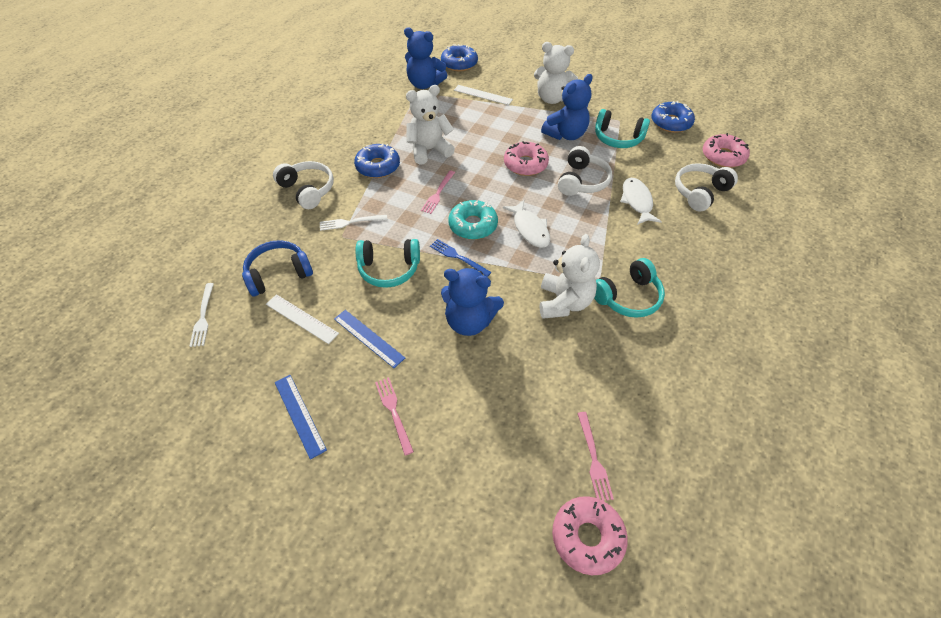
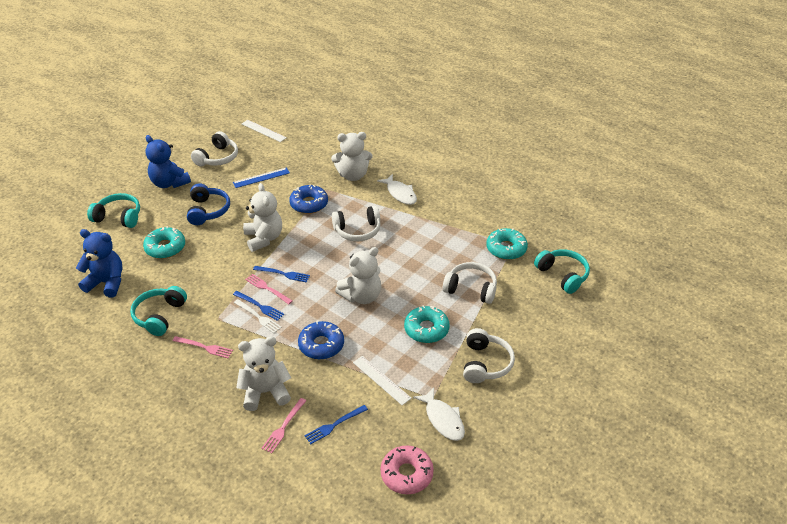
blue donut: [354,143,400,178] [441,44,478,71] [651,101,695,133] = 3 -> [289,185,328,214] [298,321,344,360] = 2
blue fork: [430,239,491,277] = 1 -> [233,291,284,321] [253,266,310,283] [305,405,368,444] = 3
blue ruler: [275,375,327,460] [334,310,405,368] = 2 -> [233,167,290,188] = 1
blue teddy bear: [404,27,447,89] [441,268,504,336] [541,74,593,140] = 3 -> [76,229,122,298] [145,135,191,188] = 2
pink donut: [504,141,549,176] [552,496,628,575] [703,133,750,168] = 3 -> [380,446,434,494] = 1
turquoise donut: [448,200,498,240] = 1 -> [143,226,185,259] [404,305,450,343] [486,228,528,260] = 3
white fork: [189,283,214,347] [320,215,387,231] = 2 -> [234,299,282,333] = 1
white headphones: [273,161,334,209] [558,146,612,196] [675,163,738,211] = 3 -> [191,131,238,167] [332,206,380,242] [443,262,497,304] [463,328,515,383] = 4
white teddy bear: [406,85,455,165] [534,42,578,104] [540,234,600,319] = 3 -> [236,336,291,411] [243,183,282,252] [331,132,373,181] [335,247,381,304] = 4

